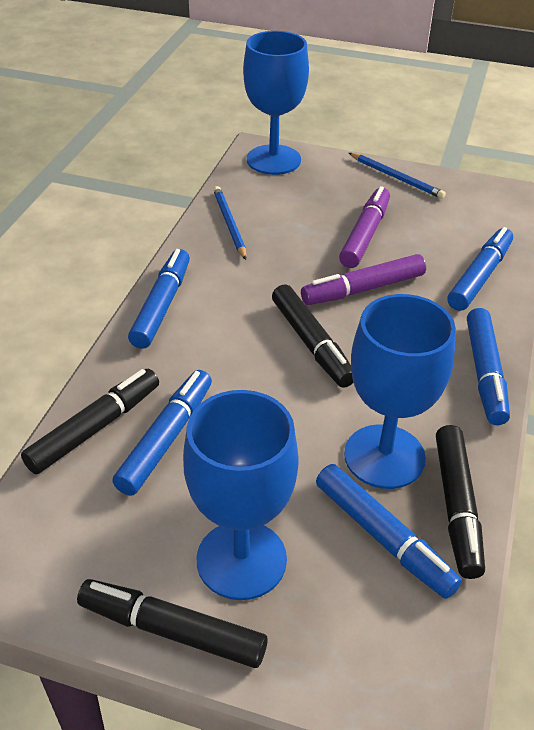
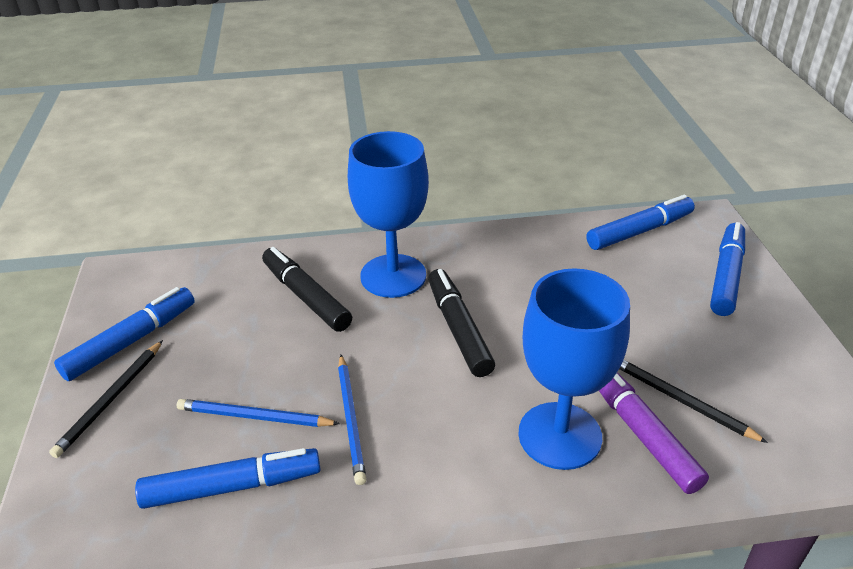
black marker: [21,369,159,474] [77,579,268,668] [272,284,354,388] [436,425,485,579] = 4 -> [262,247,352,332] [428,269,495,377] = 2
black pencil: none = 0 -> [49,340,163,458] [619,360,768,443] = 2
blue goblet: [183,390,299,600] [243,31,309,175] [344,294,456,489] = 3 -> [348,131,429,298] [518,268,630,470] = 2
blue marker: [112,370,212,496] [128,249,190,349] [316,464,462,599] [447,227,513,311] [467,308,510,425] = 5 -> [54,287,195,381] [135,448,321,509] [586,195,695,250] [710,222,745,316] = 4
purple marker: [301,254,426,305] [339,186,390,268] = 2 -> [599,373,709,494] = 1

